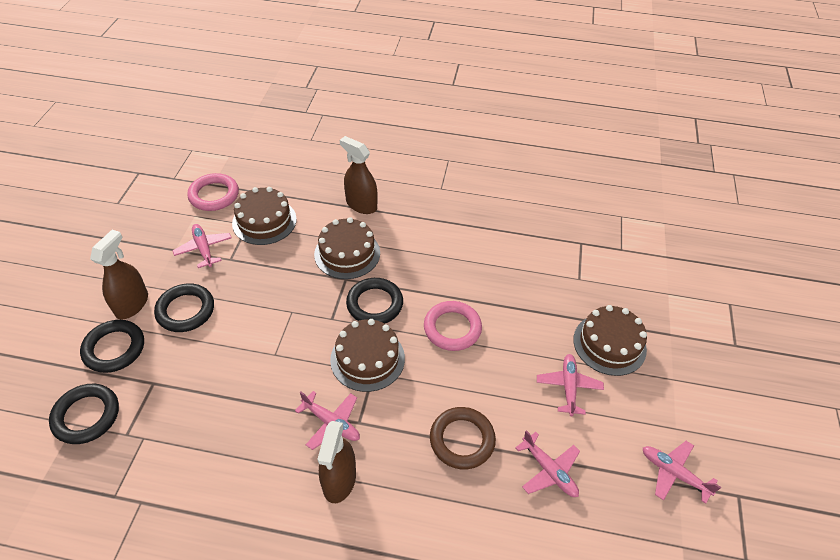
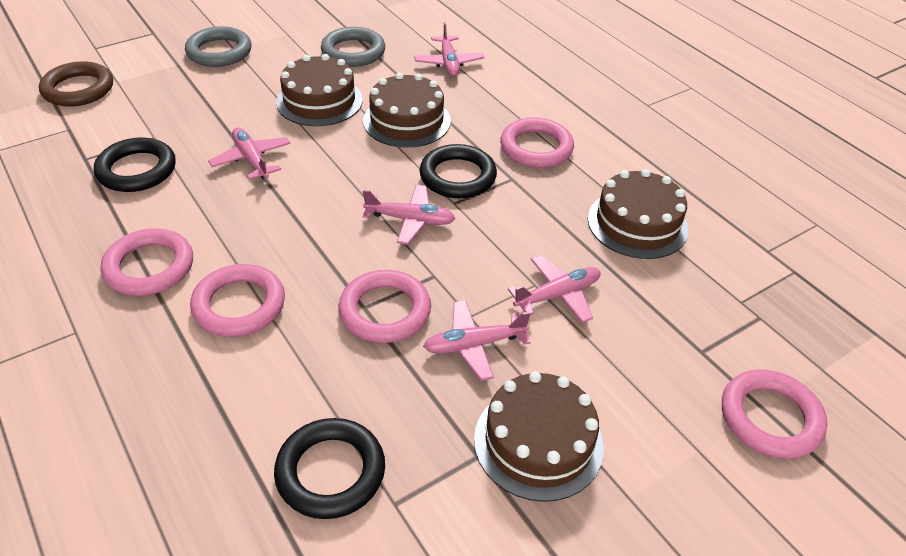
black ring: [49,384,119,444] [80,320,144,373] [154,283,214,332] [346,278,403,324] = 4 -> [94,137,176,192] [274,418,385,519] [420,144,497,198] = 3
brown spray bottle: [90,230,148,320] [317,421,356,503] [340,136,378,214] = 3 -> none = 0
grey ring: none = 0 -> [185,26,251,67] [321,27,385,67] = 2
pink ring: [187,173,239,211] [424,301,482,351] = 2 -> [101,228,193,296] [190,264,285,337] [339,270,431,343] [500,117,574,168] [722,369,827,459] = 5

